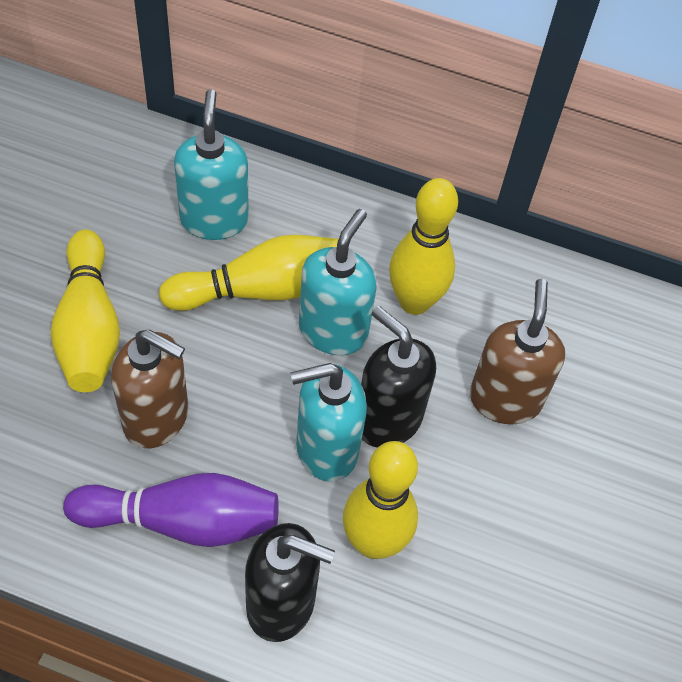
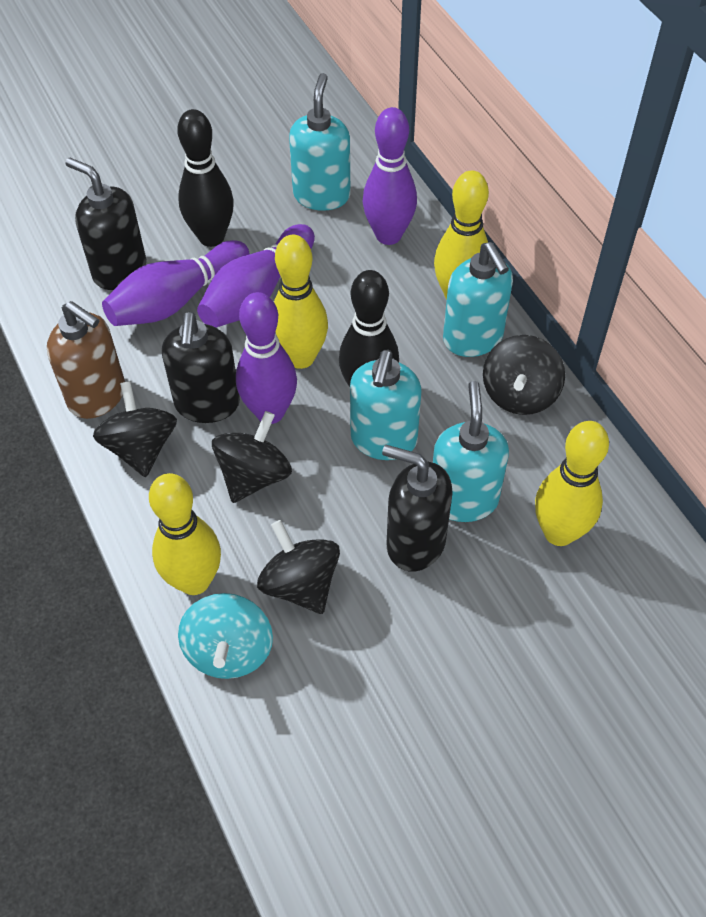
black bowling pin: none = 0 -> [177,109,234,247] [339,270,399,387] = 2
black soap dispenser: [245,523,335,642] [361,306,436,448] = 2 -> [65,158,146,290] [162,312,240,423] [382,445,453,572] = 3
black spinning top: none = 0 -> [93,381,177,477] [212,411,292,503] [257,520,340,614] [483,335,565,415] = 4
brown soap dispenser: [111,329,188,448] [470,279,565,425] = 2 -> [47,301,125,419] = 1
purple bowling pin: [63,473,279,547] = 1 -> [102,240,250,326] [197,224,315,328] [236,292,297,424] [363,107,417,245] = 4
turquoise soap dispenser: [174,89,249,240] [290,363,367,482] [299,209,377,355] = 3 -> [289,73,350,211] [350,350,422,460] [433,381,509,522] [443,242,513,357] = 4
turquoise spinning top: none = 0 -> [178,593,273,679] = 1

